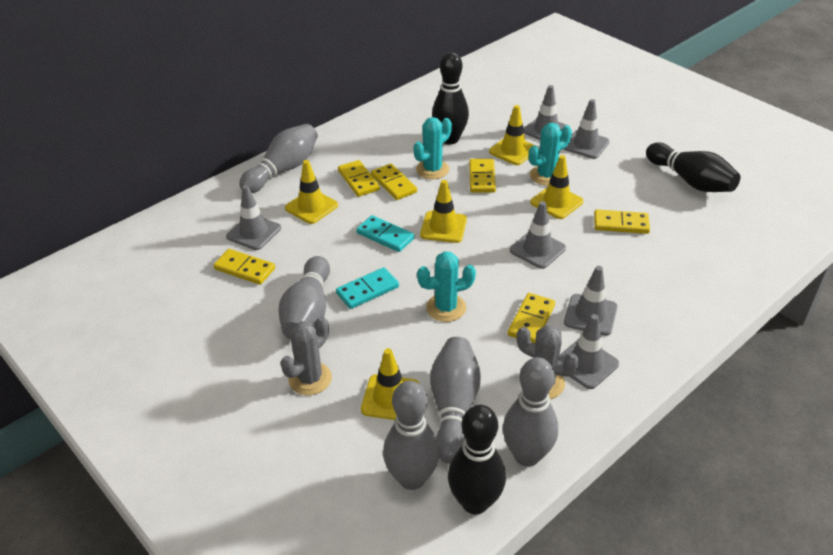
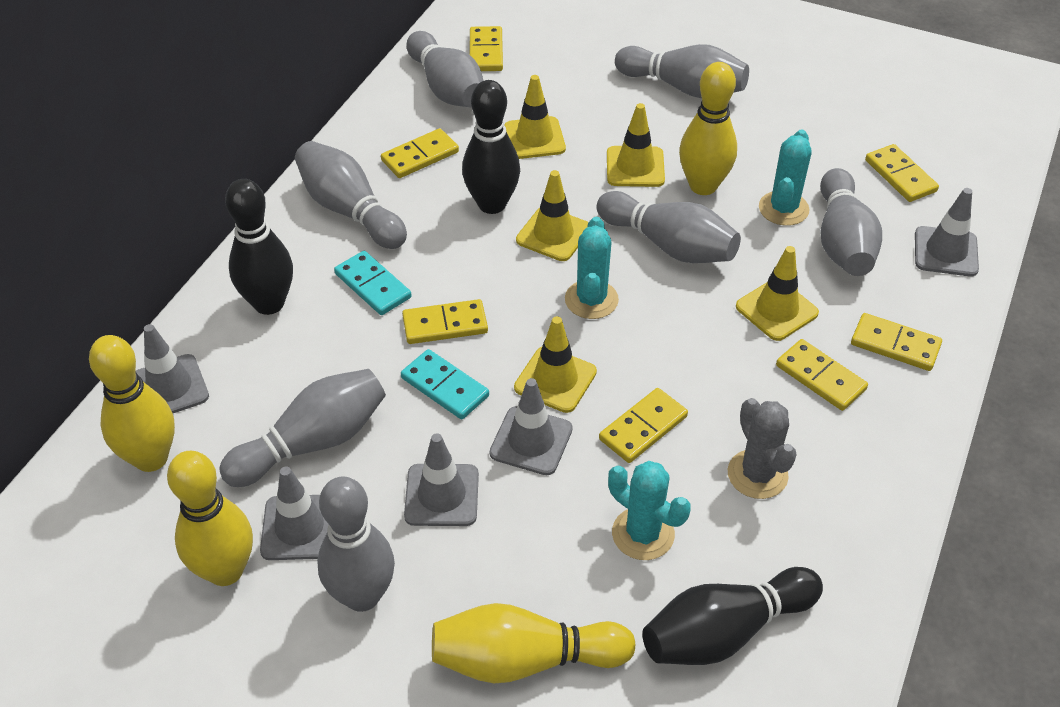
grey bowling pin: [239,124,318,193] [278,256,330,340] [383,381,440,490] [430,337,481,464] [503,357,558,467] = 5 -> [219,369,386,487] [295,141,407,249] [317,477,395,612] [406,31,483,108] [596,191,741,263] [615,44,749,98] [820,168,882,276] = 7
grey cactus: [280,317,332,395] [516,325,579,399] = 2 -> [728,398,797,499] = 1
grey traffic cone: [226,185,281,250] [510,201,566,269] [524,85,566,140] [559,314,619,389] [564,99,609,159] [564,266,618,336] = 6 -> [136,324,209,413] [260,467,329,560] [404,433,479,526] [490,378,573,475] [915,188,979,276] = 5
yellow bowling pin: none = 0 -> [89,335,175,472] [167,451,253,586] [432,603,635,683] [679,62,737,195] = 4
yellow domino: [213,249,275,285] [338,160,380,197] [371,164,417,200] [469,159,496,193] [508,293,555,343] [594,209,650,234] = 6 -> [381,128,459,178] [402,299,488,344] [470,26,503,71] [599,388,688,463] [776,339,868,411] [851,313,942,371] [865,144,939,202] = 7

